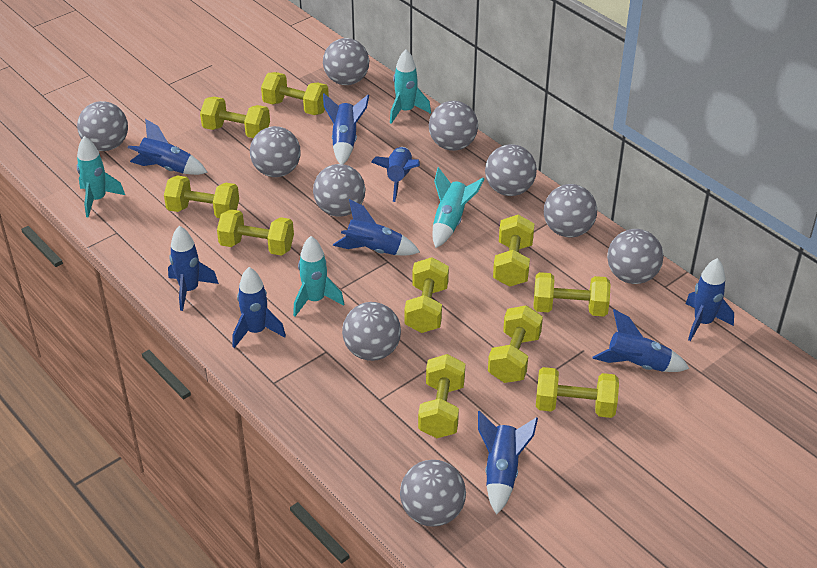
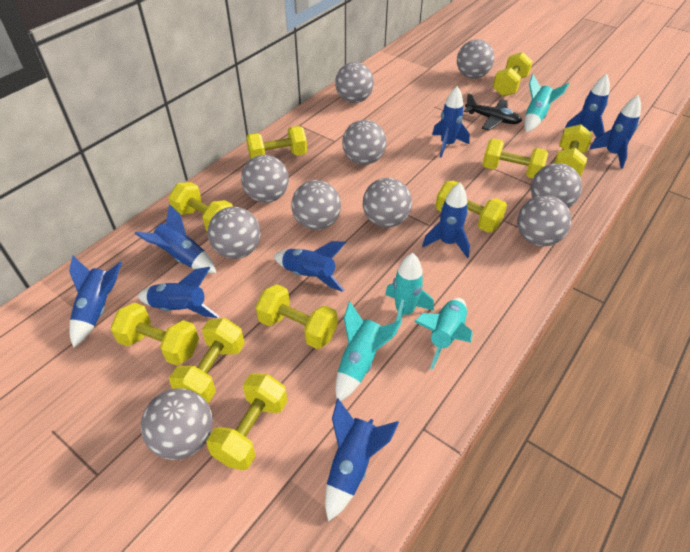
black plane: none = 0 -> [464,93,522,131] = 1

